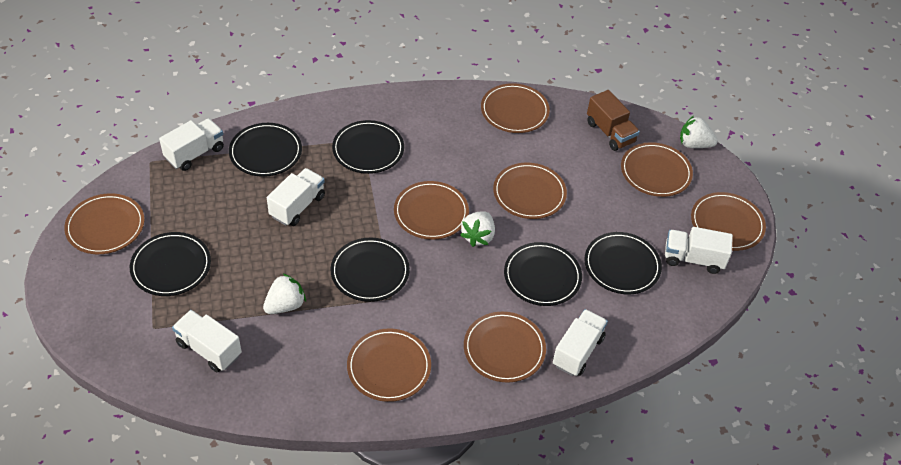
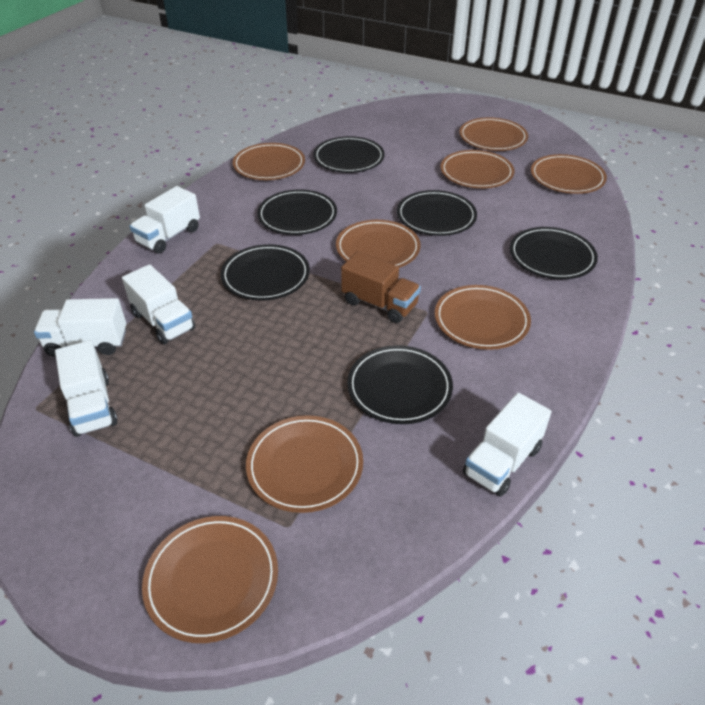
white strawberry: [263,273,306,314] [460,211,495,247] [680,116,718,148] = 3 -> none = 0

